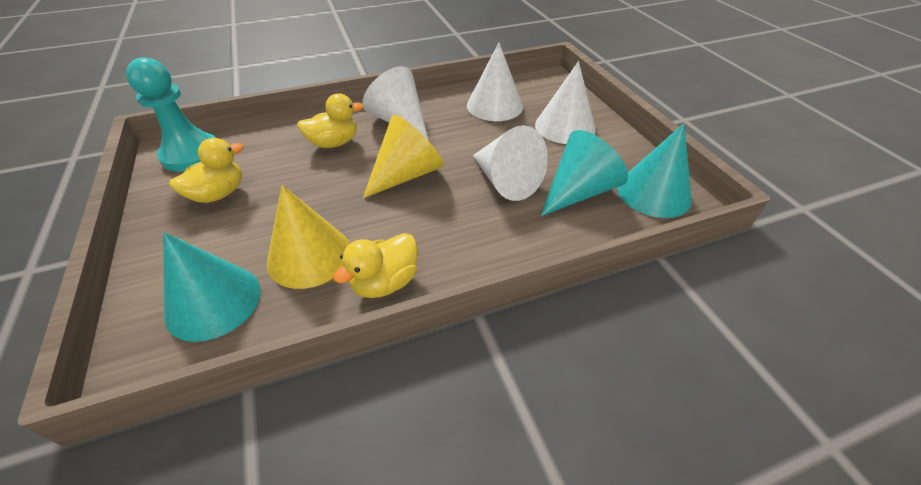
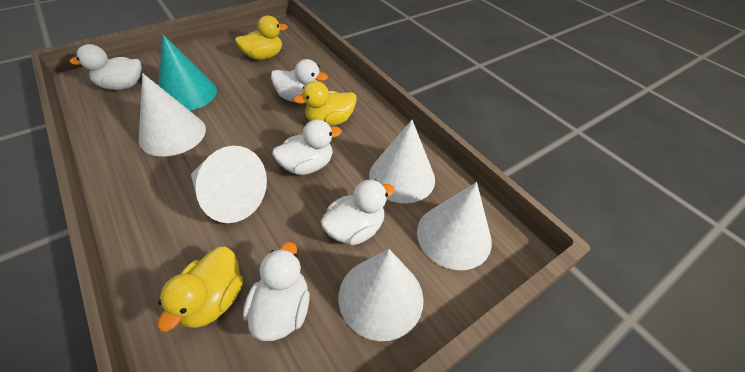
turquoise cone: [163,232,261,342] [541,130,628,216] [617,123,692,218] = 3 -> [158,34,217,111] = 1
turquoise pawn: [126,58,216,172] = 1 -> none = 0
white cone: [362,66,429,141] [467,43,523,121] [473,125,548,201] [535,61,596,144] = 4 -> [139,73,206,157] [191,146,267,223] [339,249,424,341] [369,120,435,203] [417,182,492,270] = 5
white duck: none = 0 -> [69,44,142,90] [243,242,309,341] [271,59,328,102] [272,119,342,175] [321,180,395,245] = 5
yellow cone: [267,185,350,289] [363,114,444,198] = 2 -> none = 0

